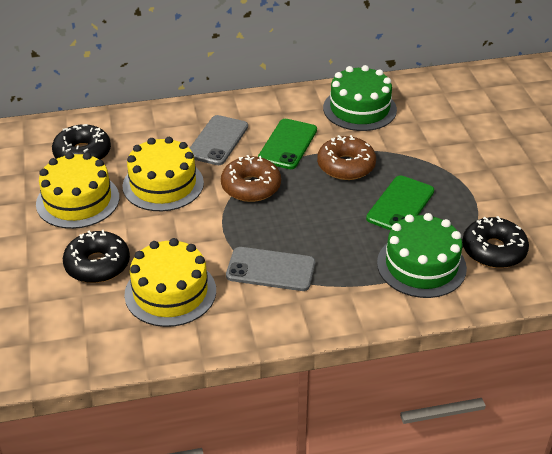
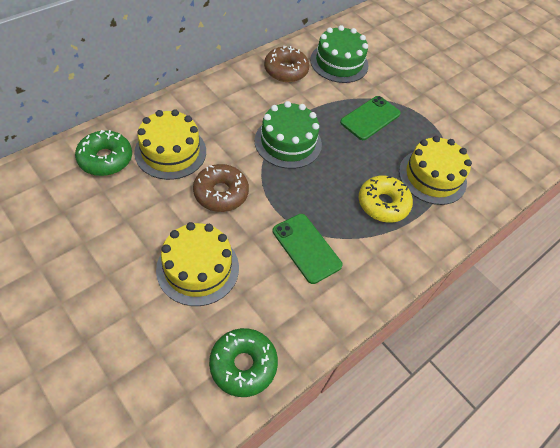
black donut: [52,124,111,160] [63,230,130,283] [462,216,529,268] = 3 -> none = 0
green donut: none = 0 -> [75,130,132,176] [209,328,278,397] = 2
grey phone: [190,115,248,165] [226,247,315,291] = 2 -> none = 0
yellow donut: none = 0 -> [359,176,413,223] = 1

